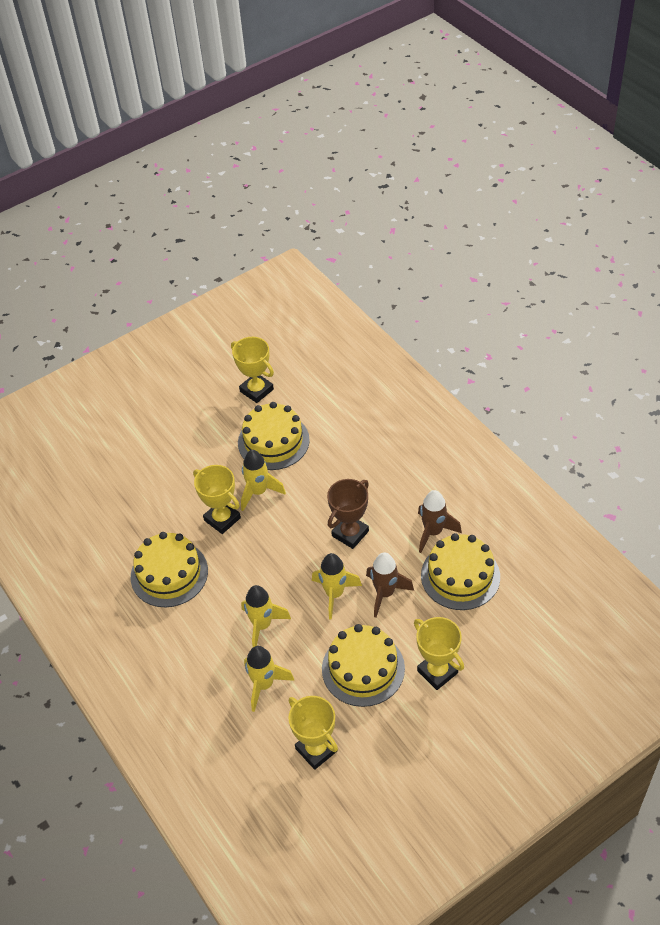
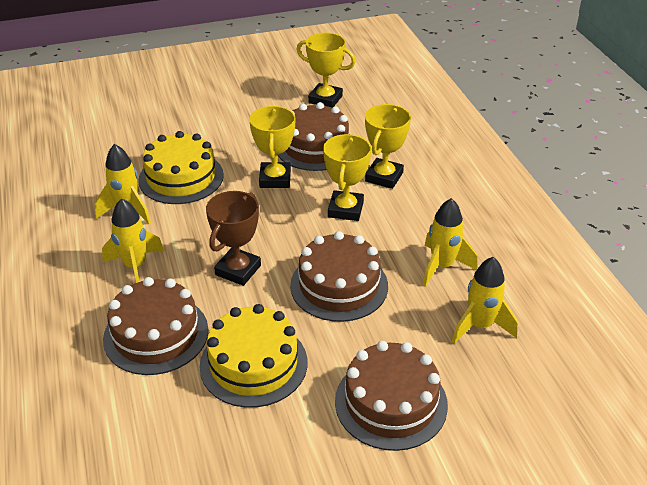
brown cake: none = 0 -> [103,277,208,375] [278,102,349,171] [290,231,388,322] [335,341,448,451] = 4
brown rocket: [366,552,414,618] [418,490,462,553] = 2 -> none = 0
yellow cake: [131,532,208,607] [238,402,310,470] [322,624,405,707] [421,533,500,610] = 4 -> [138,131,224,204] [199,304,307,408] = 2

